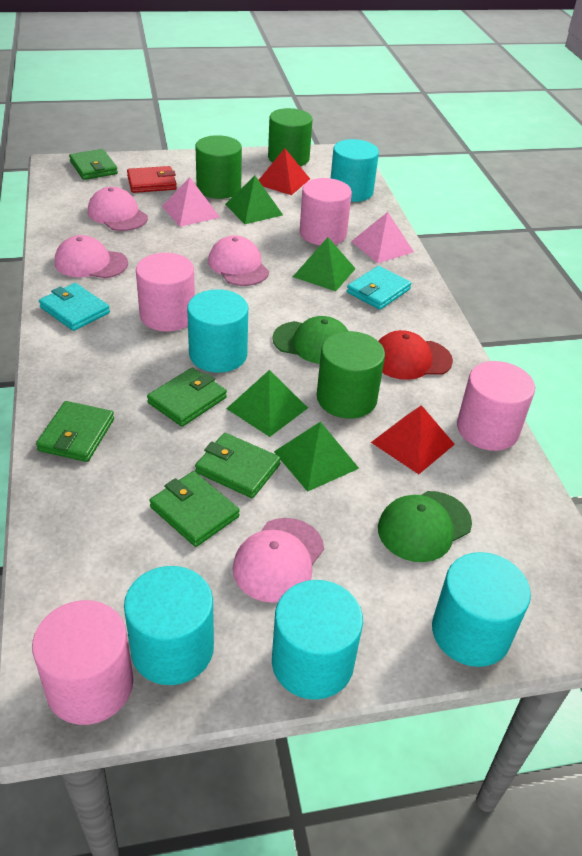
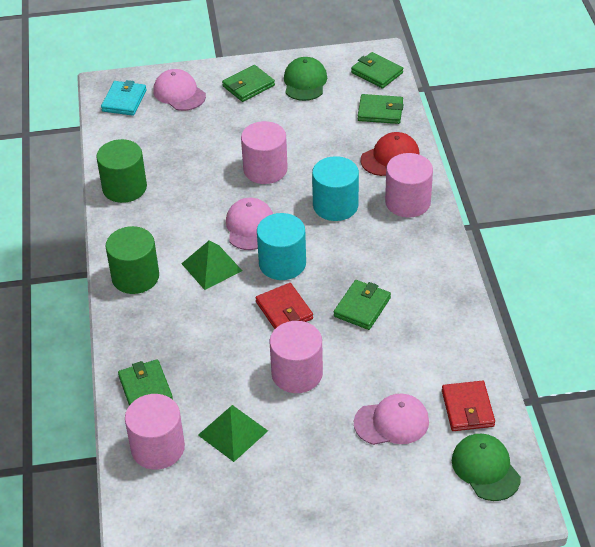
green cylinder: [196,135,242,199] [268,108,313,166] [317,331,385,419] = 3 -> [96,139,147,203] [105,226,159,294] = 2
green pyramid: [225,176,283,224] [226,370,308,437] [274,421,359,492] [293,237,356,291] = 4 -> [181,240,242,290] [198,405,268,462] = 2
pink cap: [55,235,128,279] [88,187,148,231] [208,235,269,286] [233,518,324,603] = 4 -> [153,69,206,111] [226,198,273,250] [354,394,429,445] = 3
pink pyramid: [162,177,220,227] [351,212,414,263] = 2 -> none = 0
red pyramid: [259,148,310,195] [371,405,455,474] = 2 -> none = 0
red wallet: [127,166,177,193] = 1 -> [256,283,313,329] [442,381,495,431] = 2
turquoise cylinder: [124,566,214,685] [187,289,248,373] [272,580,363,700] [331,139,379,202] [432,552,531,667] = 5 -> [257,213,306,280] [312,156,359,221] = 2
turquoise wallet: [39,283,110,331] [347,266,412,310] = 2 -> [101,80,147,116] = 1

